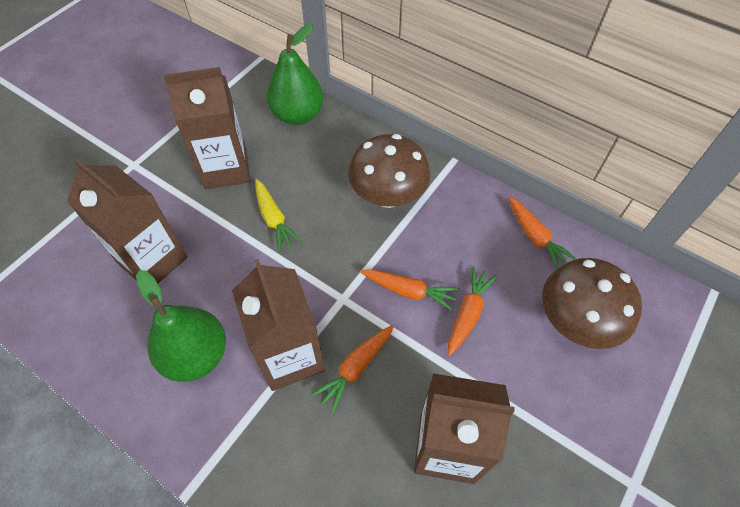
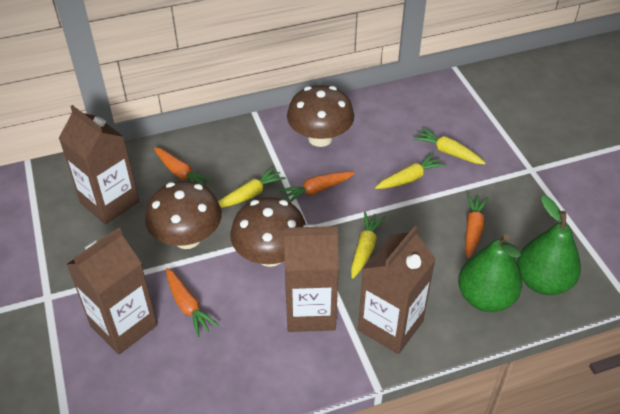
brown mushroom: [348,134,430,208] [542,258,642,349] = 2 -> [145,181,222,249] [230,197,306,267] [287,85,354,147] = 3
yellow carrot: [255,179,302,252] = 1 -> [218,167,286,208] [351,212,385,279] [375,153,446,189] [413,127,486,164] = 4

